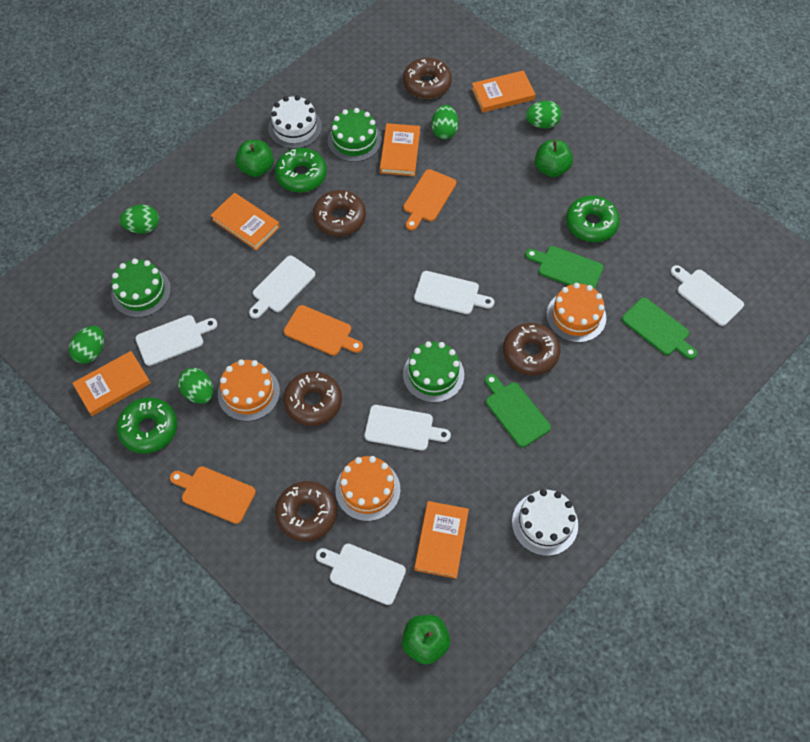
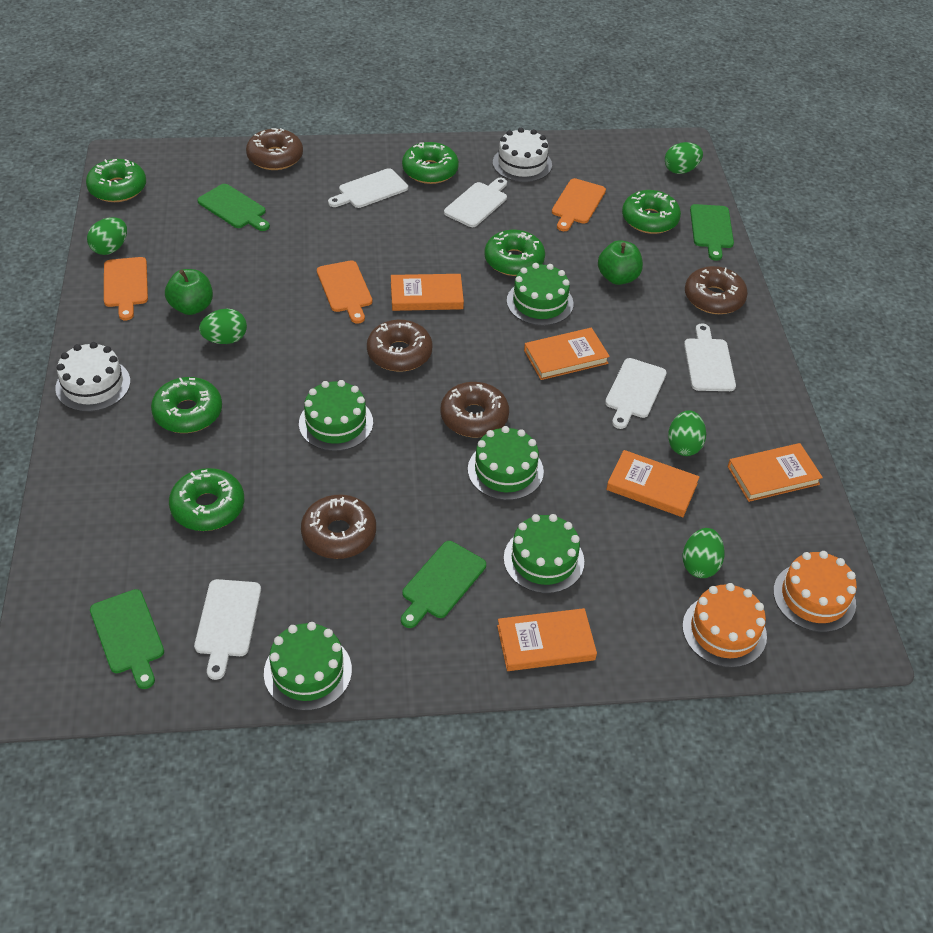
green apple: [235,140,274,177] [402,615,450,665] [535,140,573,177] = 3 -> [165,269,213,315] [598,240,643,285] = 2
green cake: [111,258,171,318] [328,108,382,162] [403,341,464,403] = 3 -> [264,622,352,711] [299,380,373,451] [468,426,544,500] [504,514,584,594] [507,263,574,326] = 5
green cutting board: [485,374,551,447] [525,246,604,289] [622,297,697,359] = 3 -> [90,589,164,689] [197,184,270,231] [401,541,486,628] [690,204,734,261] = 4
green donut: [117,397,177,454] [275,148,327,193] [566,196,620,242] = 3 -> [86,159,146,202] [151,377,222,433] [169,468,244,531] [402,142,459,184] [485,230,545,276] [622,190,681,234] = 6
orange cake: [218,359,280,421] [335,456,400,521] [546,283,606,343] = 3 -> [682,583,767,668] [773,551,857,632] = 2
white cutting board: [135,315,218,366] [249,256,315,319] [316,544,406,605] [365,405,451,451] [414,271,494,314] [670,265,744,326] = 6 -> [194,579,261,680] [328,168,408,208] [444,178,507,227] [605,358,667,429] [684,323,736,391] = 5

